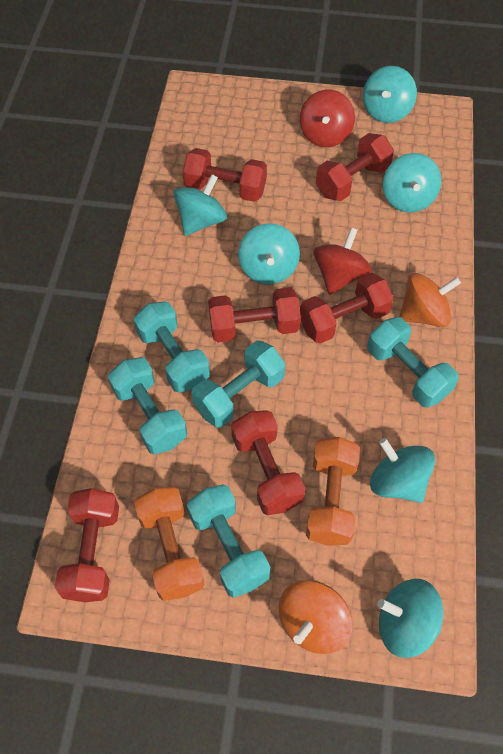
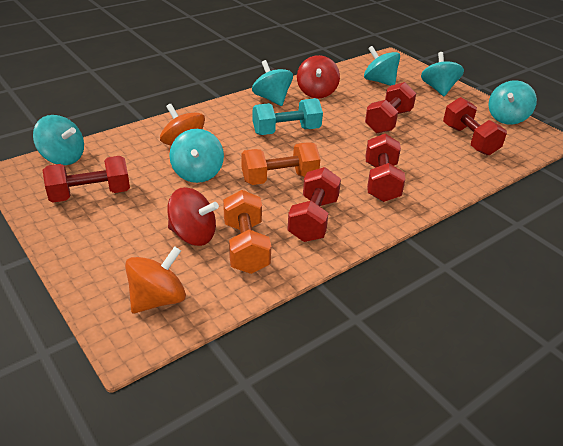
red dumbbell: [55,488,119,602] [183,148,267,202] [208,287,301,342] [231,410,306,515] [300,272,394,344] [316,133,394,201] = 6 -> [43,156,130,203] [287,167,341,242] [365,82,416,133] [365,133,405,202] [443,97,507,156] = 5
turquoise dumbbell: [108,357,187,454] [133,302,210,392] [187,485,270,598] [191,341,285,428] [367,317,459,408] = 5 -> [253,98,323,135] = 1

